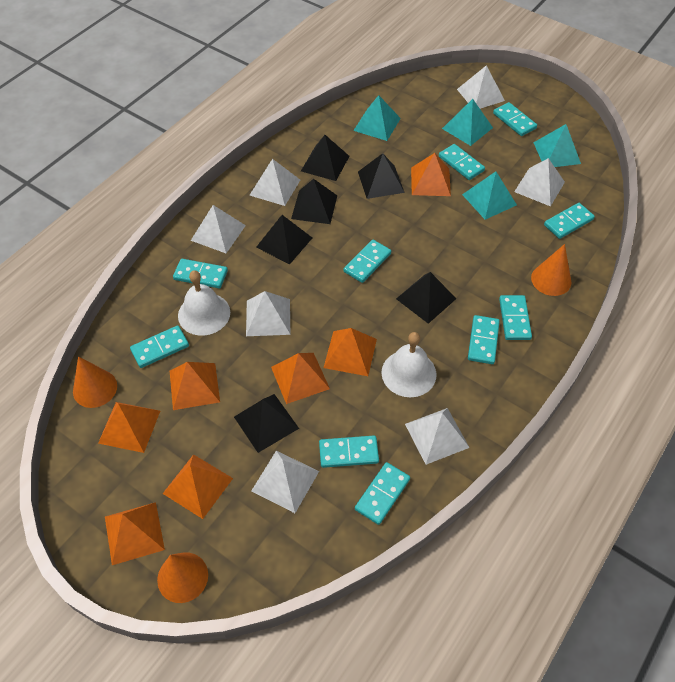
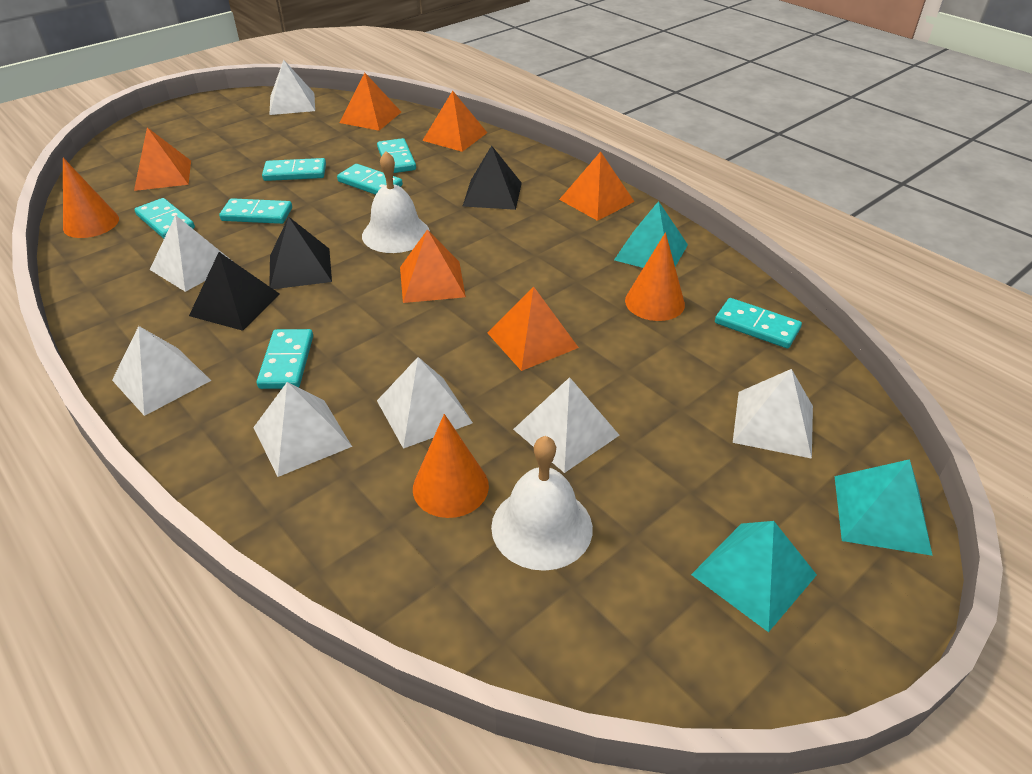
black pyramid: [234,394,299,453] [256,215,312,264] [291,179,337,224] [301,135,349,181] [358,153,405,199] [396,272,456,324] = 6 -> [189,252,279,331] [269,217,332,289] [463,145,522,210] = 3
orange pyramid: [98,402,160,453] [105,502,165,565] [163,454,233,519] [170,362,220,410] [271,353,330,404] [324,328,377,376] [411,153,451,196] = 7 -> [134,127,191,191] [339,73,401,131] [400,229,466,303] [422,91,487,152] [488,286,579,371] [559,152,634,221] = 6
turquoise domino: [130,325,189,368] [173,259,228,288] [319,436,379,468] [344,240,391,283] [355,462,410,525] [439,144,485,180] [468,315,500,364] [493,102,537,136] [499,295,532,340] [544,203,595,239] = 10 -> [134,198,195,239] [219,198,292,224] [257,329,313,389] [262,158,326,181] [337,164,403,195] [377,138,416,173] [715,298,802,348] = 7
turquoise pyramid: [353,95,401,141] [442,99,493,146] [462,172,517,220] [533,124,581,167] = 4 -> [614,201,688,268] [691,521,817,632] [835,459,933,556] = 3

